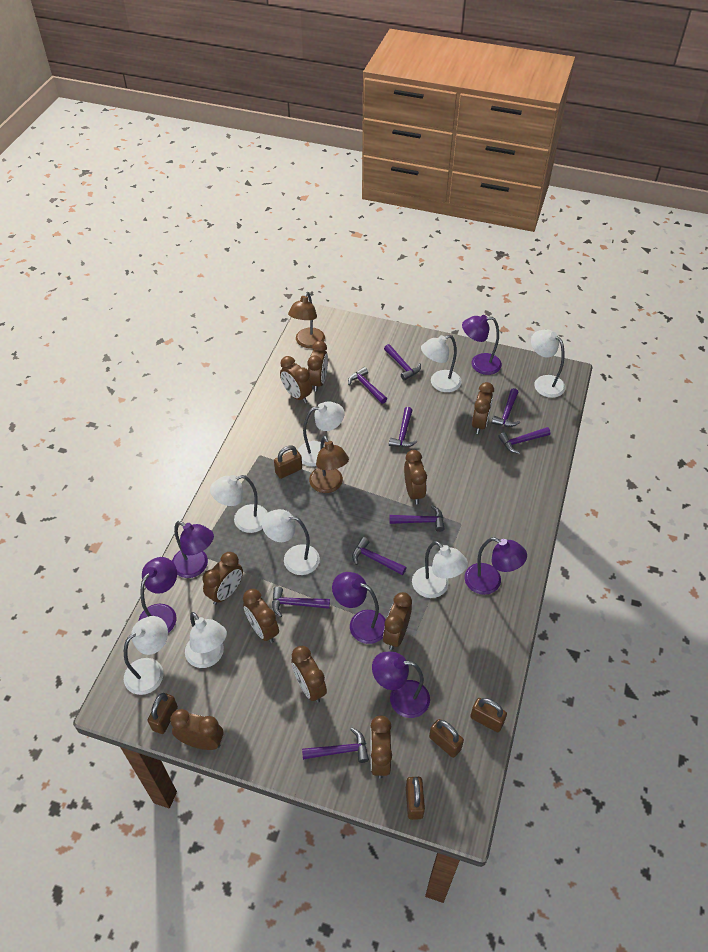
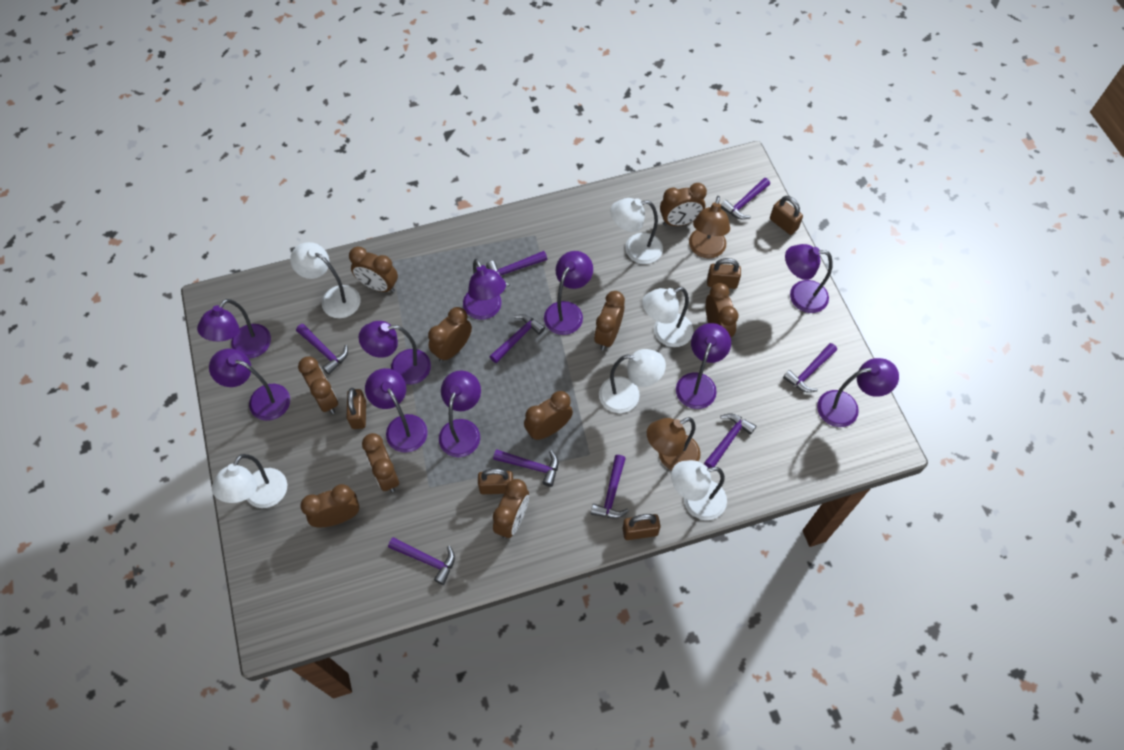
purple lamp: [138,557,177,633] [172,521,214,578] [332,572,386,644] [372,652,430,718] [462,315,502,375] [464,537,527,595] = 6 -> [197,299,271,358] [209,348,290,421] [359,321,431,384] [365,368,428,453] [439,370,481,457] [463,259,506,320] [544,251,593,335] [676,323,731,409] [785,244,833,313] [817,358,899,427] = 10
white lamp: [124,616,168,695] [185,612,227,668] [210,475,268,533] [262,509,320,575] [298,402,345,467] [412,541,468,598] [421,335,461,392] [531,329,565,398] = 8 -> [212,454,287,508] [290,242,361,318] [599,349,666,413] [610,198,663,264] [642,287,694,347] [671,460,727,520] = 6

